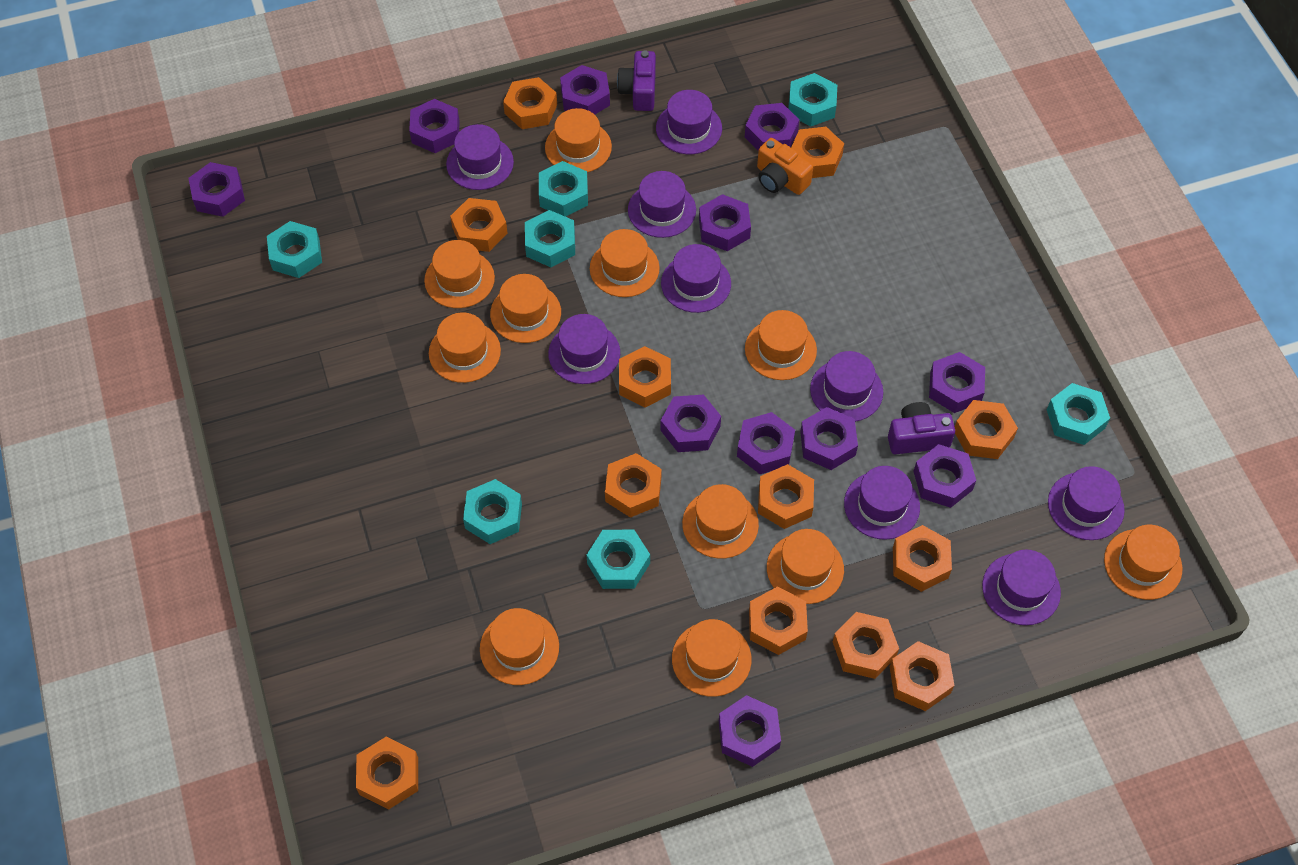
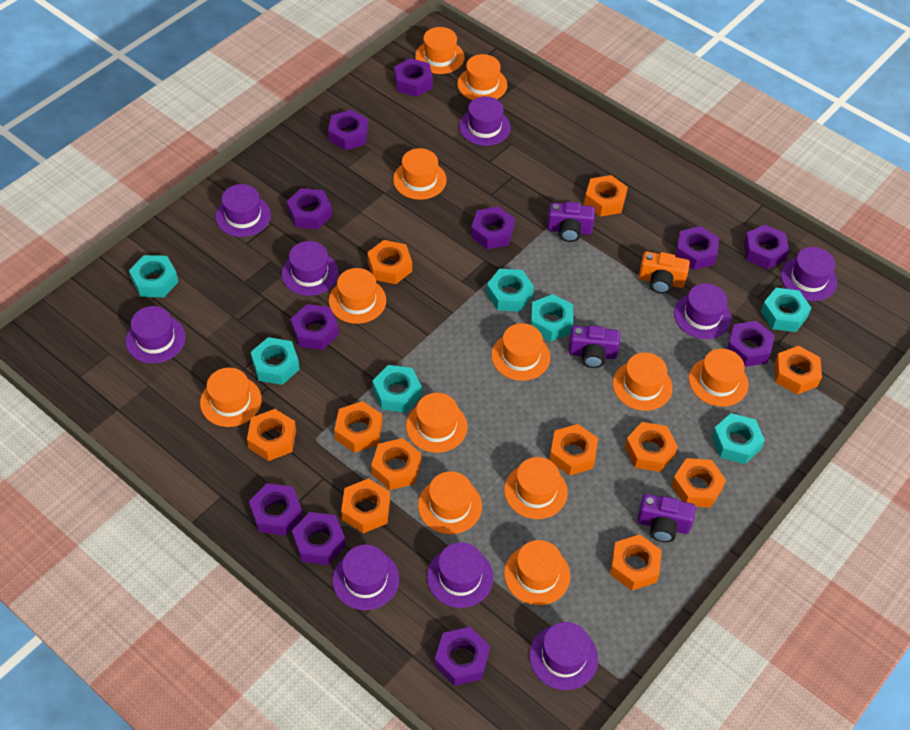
orange hat: [424,240,495,308] [429,312,501,383] [480,608,559,685] [490,274,561,343] [545,108,612,172] [590,229,660,297] [672,619,752,697] [682,484,759,559] [745,310,817,380] [767,529,844,604] [1104,525,1182,600] = 11 -> [200,367,262,427] [329,268,386,324] [393,148,447,200] [406,393,467,453] [415,27,465,74] [418,471,482,534] [457,54,507,100] [491,323,550,381] [504,457,568,519] [504,540,570,605] [613,352,673,411] [689,349,749,406] = 12
orange nut: [356,737,418,809] [450,198,508,252] [503,77,557,129] [605,453,661,518] [619,346,671,408] [749,586,808,655] [758,464,814,529] [791,127,844,178] [833,612,899,679] [890,641,955,711] [893,525,952,592] [955,400,1018,459] = 12 -> [247,409,296,461] [334,401,383,453] [341,478,390,533] [367,240,412,284] [371,438,421,490] [550,424,598,476] [584,175,628,217] [610,534,662,590] [625,422,678,472] [671,458,726,508] [774,346,822,395] = 11
purple camera: [617,50,656,111] [888,402,955,454] = 2 -> [547,202,595,242] [569,325,620,368] [637,494,696,542] = 3

